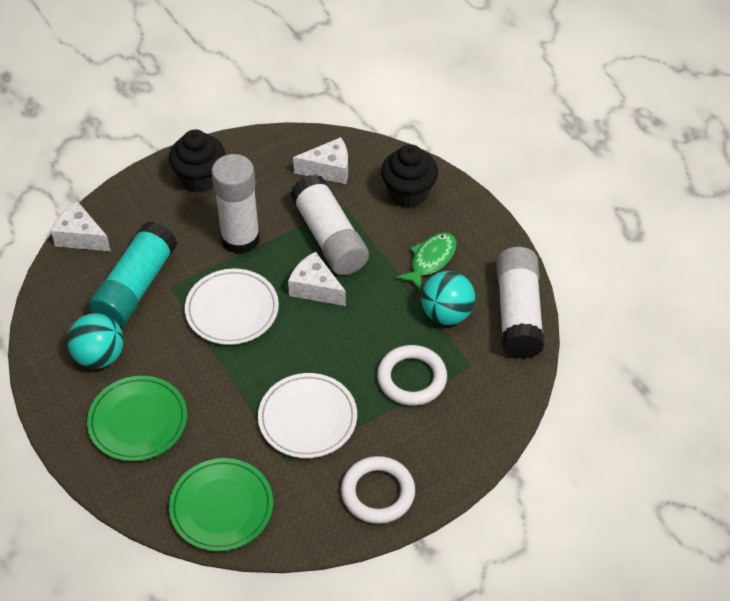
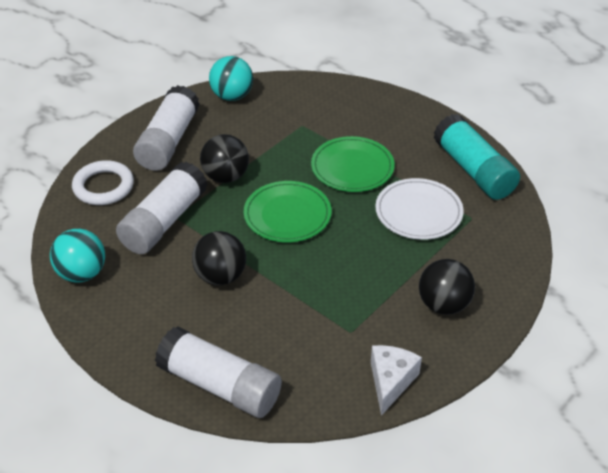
black ball: none = 0 -> [192,231,246,285] [200,134,249,183] [419,259,475,315] = 3
black cupcake: [169,130,226,193] [381,144,438,208] = 2 -> none = 0
green fish: [396,232,456,291] = 1 -> none = 0
white cheese: [51,202,111,251] [288,252,346,306] [293,137,348,184] = 3 -> [371,345,422,416] = 1
white plate: [185,269,279,345] [258,373,357,458] = 2 -> [375,178,464,240] = 1
white ring: [341,456,415,524] [377,345,447,406] = 2 -> [72,160,134,205] = 1

